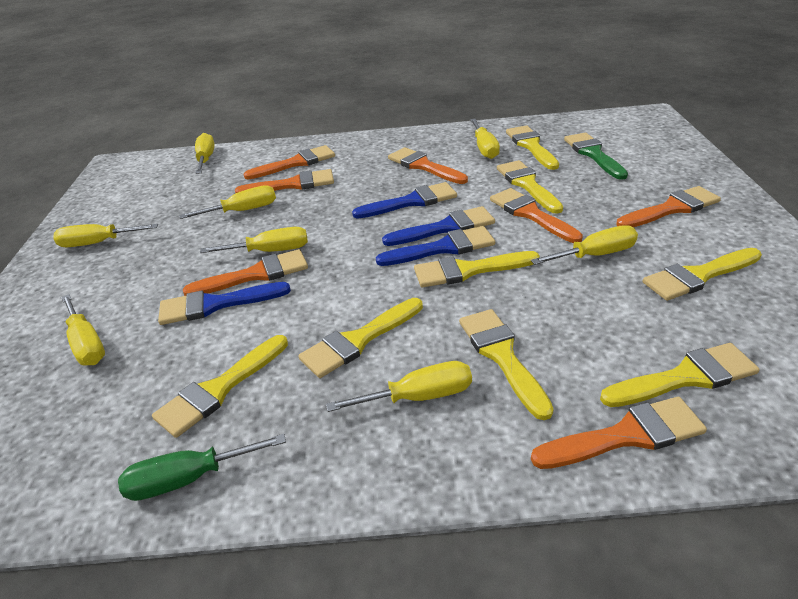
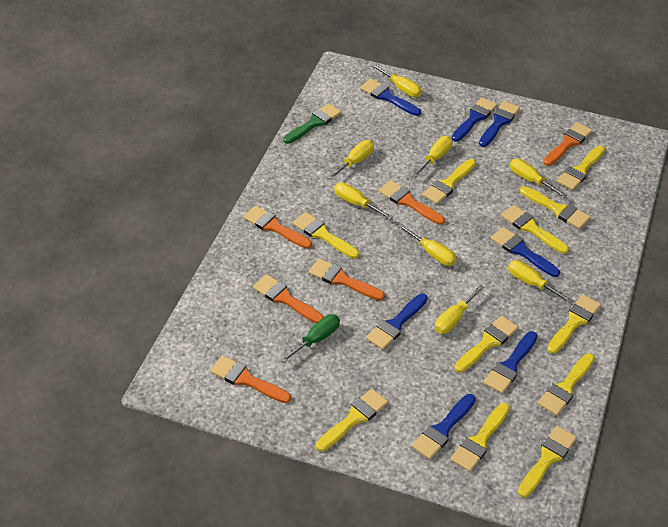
blue brush: [158,282,291,325] [352,182,457,219] [376,226,495,266] [382,206,495,246] = 4 -> [360,79,421,116] [366,293,428,350] [411,394,476,459] [452,97,497,142] [479,101,520,147] [483,331,538,394] [491,227,560,277] = 7
orange brush: [183,249,308,296] [235,169,334,194] [244,145,335,179] [388,147,468,184] [490,188,583,243] [531,397,707,469] [616,186,721,227] = 7 -> [210,355,291,403] [243,206,312,249] [253,274,324,323] [308,258,385,301] [378,180,445,225] [543,122,592,166] = 6
yellow brush: [152,335,288,438] [298,298,423,378] [414,251,540,288] [459,309,554,420] [497,160,563,214] [506,126,559,170] [600,343,759,407] [643,248,762,301] = 8 -> [292,212,359,259] [316,389,388,451] [422,159,476,204] [450,403,510,472] [454,316,518,373] [501,205,569,254] [518,426,577,497] [520,186,590,229] [538,353,595,416] [547,295,601,354] [557,146,605,190] = 11

